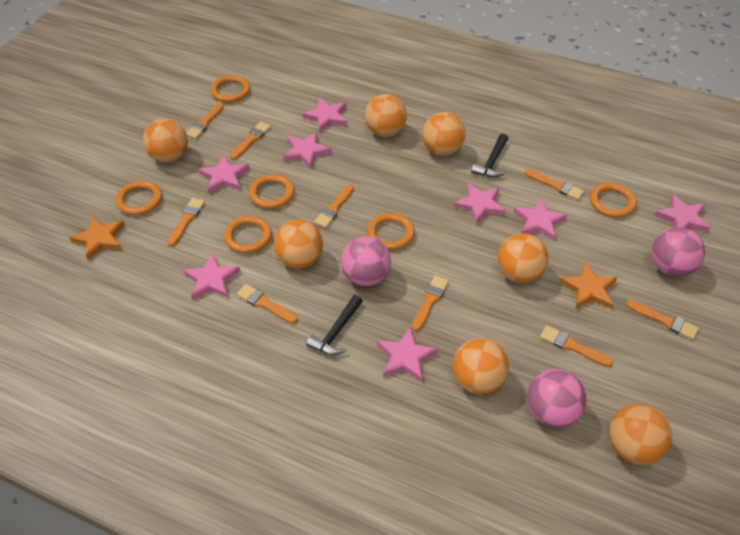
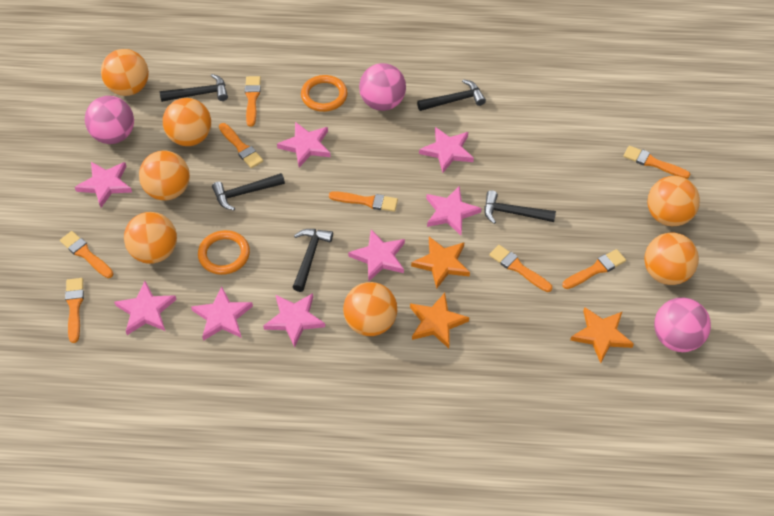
black hammer: [306,295,363,355] [471,134,508,178] = 2 -> [160,74,228,102] [212,173,285,210] [292,229,333,292] [417,79,486,111] [484,190,556,224] = 5
orange brush: [167,198,205,247] [186,102,224,139] [230,122,271,160] [236,284,298,324] [314,184,354,228] [412,275,449,331] [525,169,584,200] [540,325,613,367] [626,300,699,340] = 9 -> [60,231,114,278] [65,278,84,343] [219,123,263,168] [245,76,261,127] [329,191,398,212] [489,245,552,292] [562,249,626,289] [623,146,690,179] = 8
orange ring: [116,181,162,215] [210,75,250,103] [224,216,272,253] [249,174,294,209] [367,213,415,250] [590,183,637,218] = 6 -> [198,230,250,275] [301,75,348,112] = 2
orange star: [69,216,125,260] [559,262,617,309] = 2 -> [410,293,469,348] [411,237,470,289] [570,307,634,363] = 3

